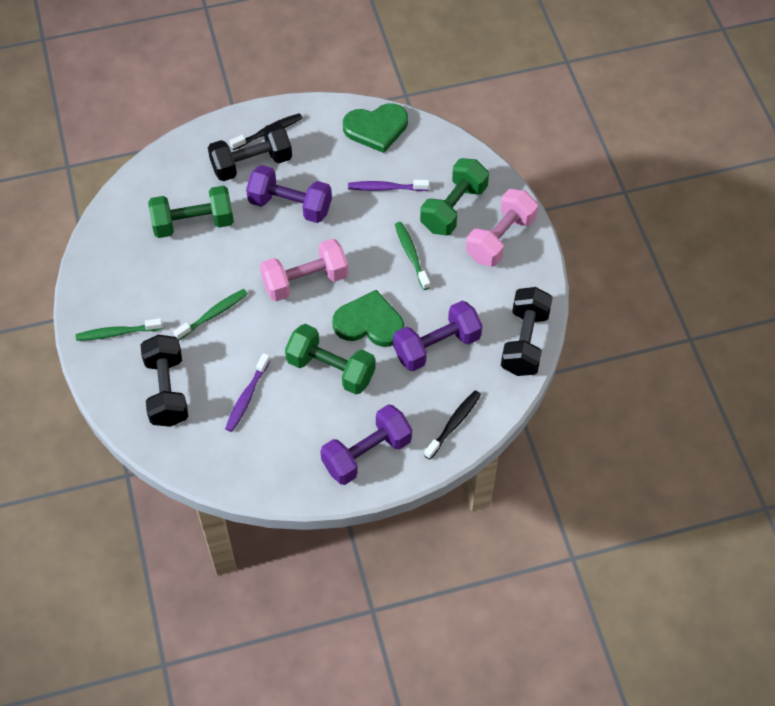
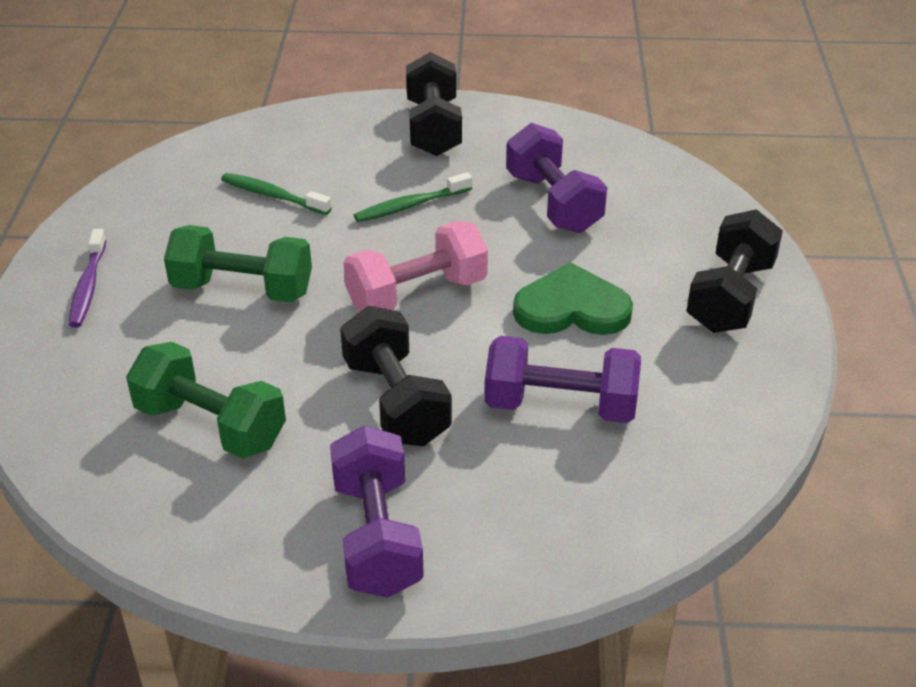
black toothbrush: [229,113,302,150] [424,390,481,460] = 2 -> none = 0
green dumbbell: [148,186,234,238] [285,324,376,395] [420,158,489,235] = 3 -> [126,342,286,459] [164,225,312,303] = 2
green heart: [333,290,404,347] [343,103,408,153] = 2 -> [513,262,633,335] = 1
green toothbrush: [76,318,163,341] [173,289,248,340] [395,222,430,290] = 3 -> [221,173,332,215] [354,172,472,222] = 2
pink dumbbell: [260,239,348,301] [466,189,538,267] = 2 -> [343,221,488,312] = 1
purple toothbrush: [225,353,270,432] [348,180,429,191] = 2 -> [69,229,106,328] = 1

